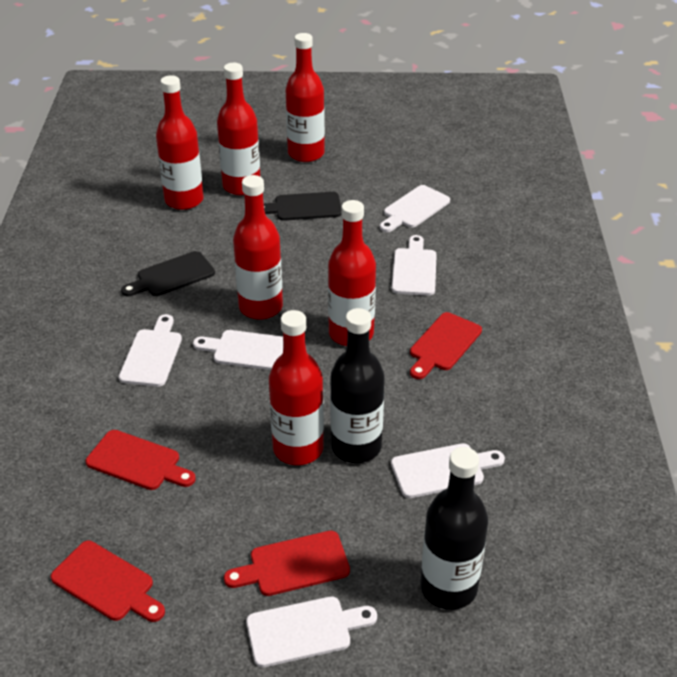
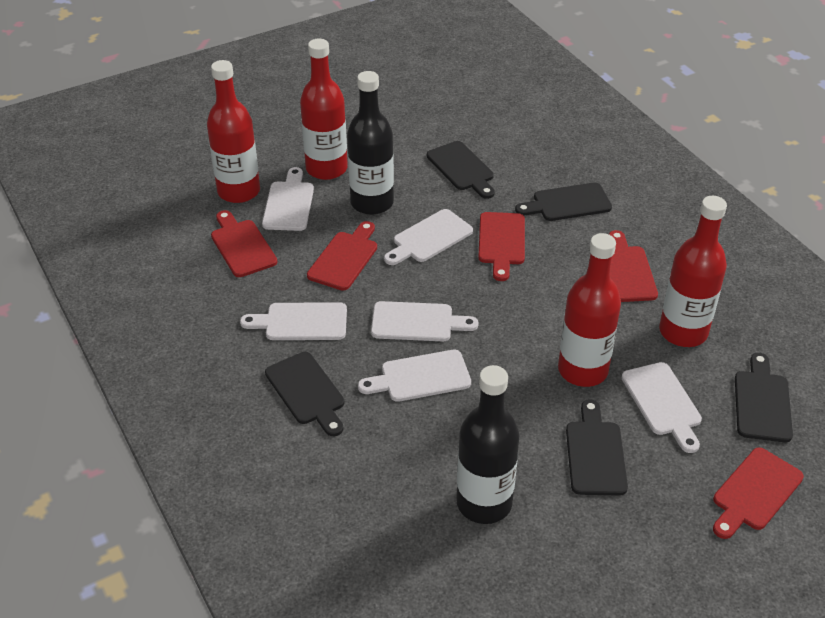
black cutting board: [121,251,215,296] [264,192,341,221] = 2 -> [265,352,344,436] [427,141,495,199] [515,182,612,221] [566,399,628,496] [735,353,793,442] = 5
red bottle: [156,75,203,210] [217,63,260,196] [233,175,283,320] [269,310,324,465] [286,33,325,162] [328,200,376,346] = 6 -> [207,60,260,203] [300,39,348,180] [558,233,621,387] [659,196,727,347] = 4
red cutting board: [50,541,165,622] [86,430,196,490] [224,531,350,596] [410,312,482,379] = 4 -> [211,210,277,277] [307,221,377,291] [478,212,525,281] [609,230,658,302] [713,447,804,539] = 5

